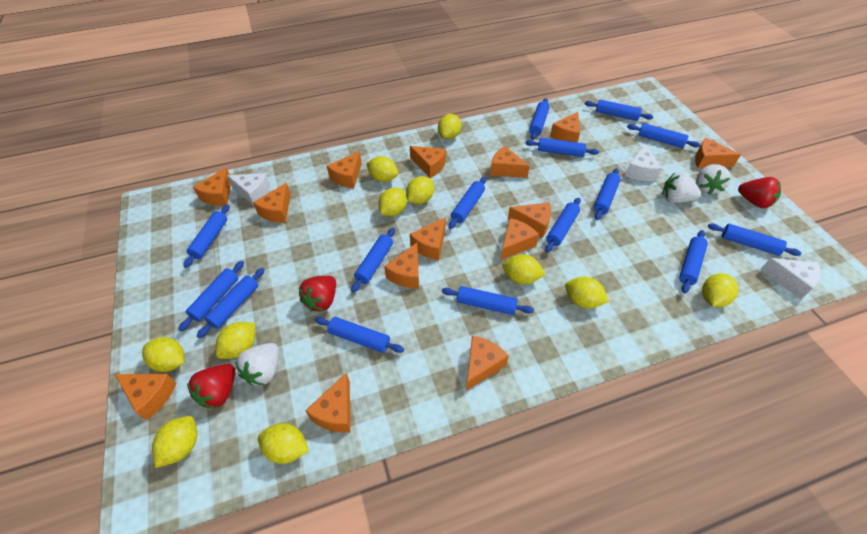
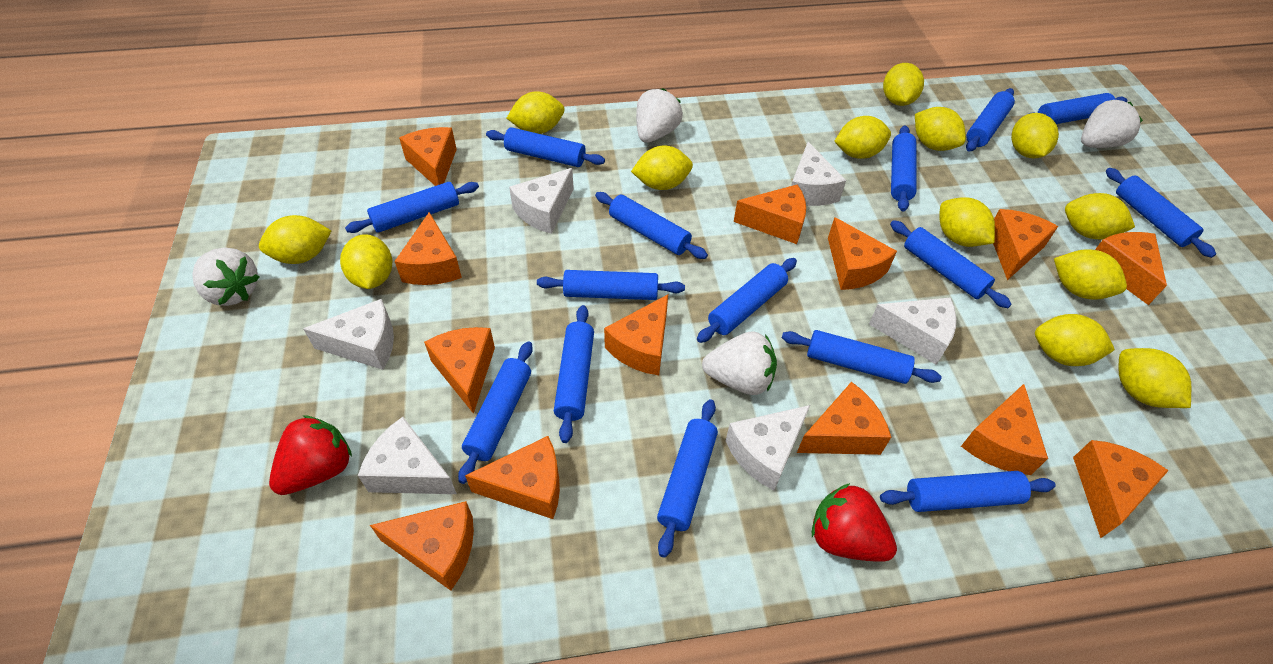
orange cheese: [115,374,177,420] [193,167,231,206] [253,183,291,223] [305,373,350,432] [327,151,362,188] [384,243,419,288] [410,146,446,178] [410,217,446,260] [466,336,509,391] [490,146,530,178] [500,218,539,261] [508,202,551,238] [550,112,580,142] [695,138,741,168] = 14 -> [370,501,474,591] [394,212,462,285] [399,127,457,186] [424,327,495,414] [465,436,560,519] [604,294,668,375] [734,184,806,244] [797,382,891,455] [828,217,897,290] [961,384,1048,475] [993,209,1058,280] [1073,440,1169,538] [1095,232,1167,305] = 13
red strawberry: [187,364,236,409] [299,276,336,311] [738,177,781,208] = 3 -> [269,415,352,495] [812,483,897,562] = 2
white cheese: [227,173,270,206] [625,144,662,181] [760,258,820,299] = 3 -> [303,299,394,370] [358,417,457,494] [509,168,574,234] [726,405,810,491] [791,142,846,206] [869,297,956,365] = 6
white strawberry: [235,343,279,385] [662,172,701,203] [696,164,731,195] = 3 -> [192,248,259,306] [636,88,683,143] [702,331,777,395] [1081,100,1143,148] = 4
yellow lemon: [142,337,184,372] [152,416,197,468] [215,322,255,359] [258,423,309,464] [366,156,398,182] [378,188,407,216] [406,176,434,204] [438,114,461,139] [502,254,545,284] [565,277,609,308] [702,273,738,307] = 11 -> [259,215,331,264] [340,234,392,289] [507,91,565,134] [631,146,693,190] [834,116,891,159] [883,63,924,106] [915,107,966,151] [939,197,995,247] [1011,113,1059,158] [1035,314,1115,366] [1054,249,1127,300] [1065,193,1135,239] [1118,348,1191,408] = 13

